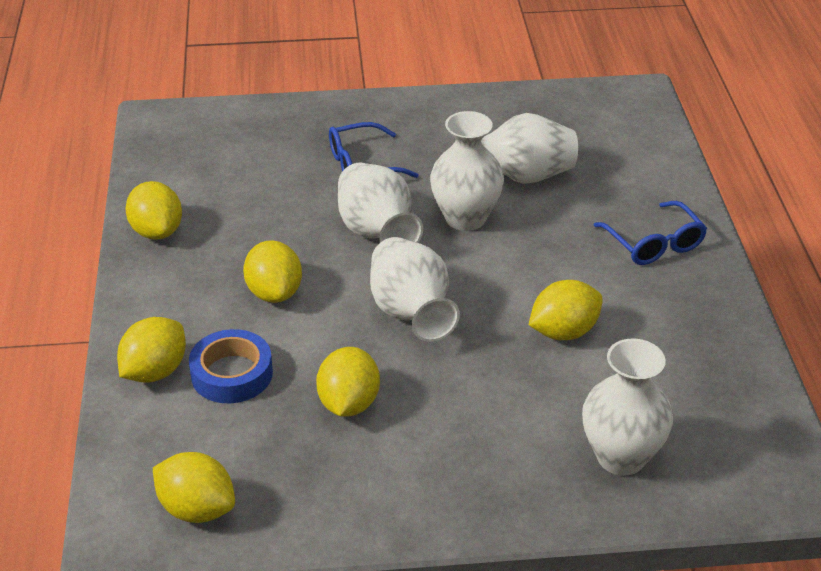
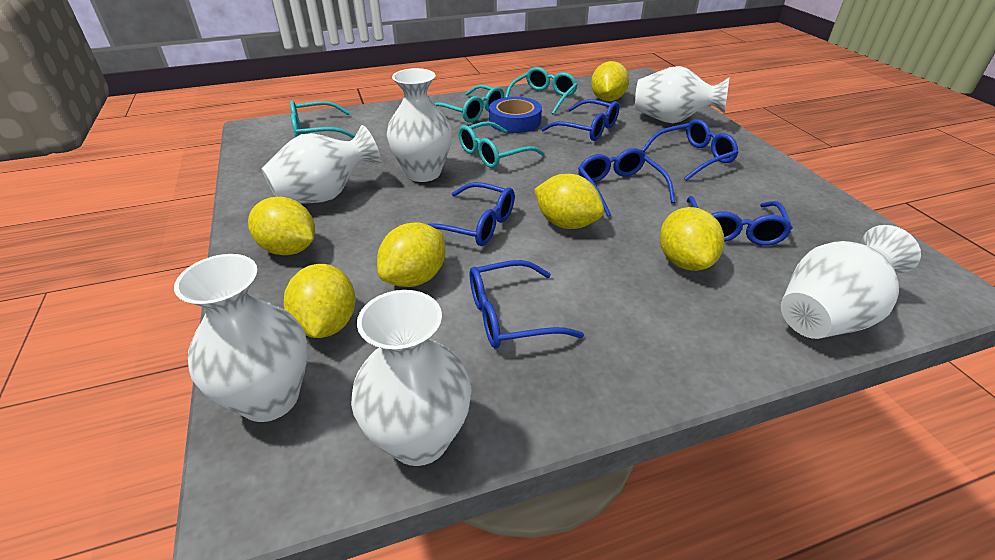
blue glasses: [329,122,419,178] [593,201,707,265] = 2 -> [427,182,515,246] [470,260,584,349] [541,99,619,141] [578,148,675,217] [642,119,739,181] [686,196,793,246] = 6
turquoise glasses: none = 0 -> [290,101,356,138] [434,85,504,123] [458,121,545,168] [505,67,578,115] = 4
white vase: [338,163,423,243] [370,237,460,342] [430,111,504,231] [481,113,578,184] [582,339,673,476] = 5 -> [174,254,308,422] [261,125,381,204] [351,290,472,466] [387,68,452,182] [635,66,730,123] [781,225,921,339] = 6

